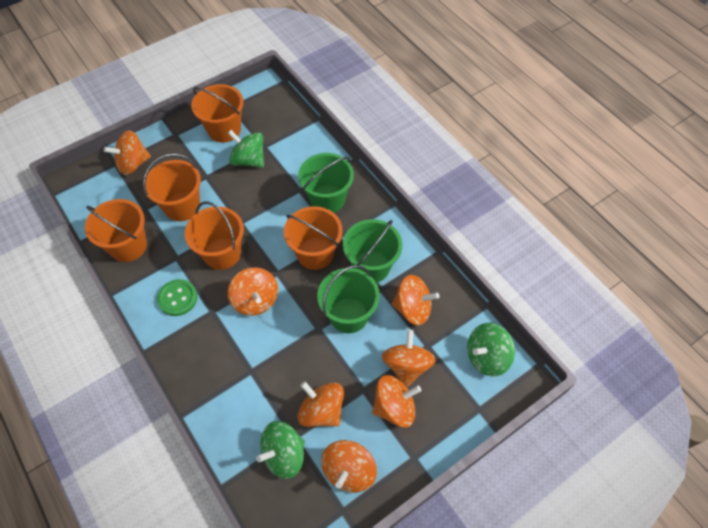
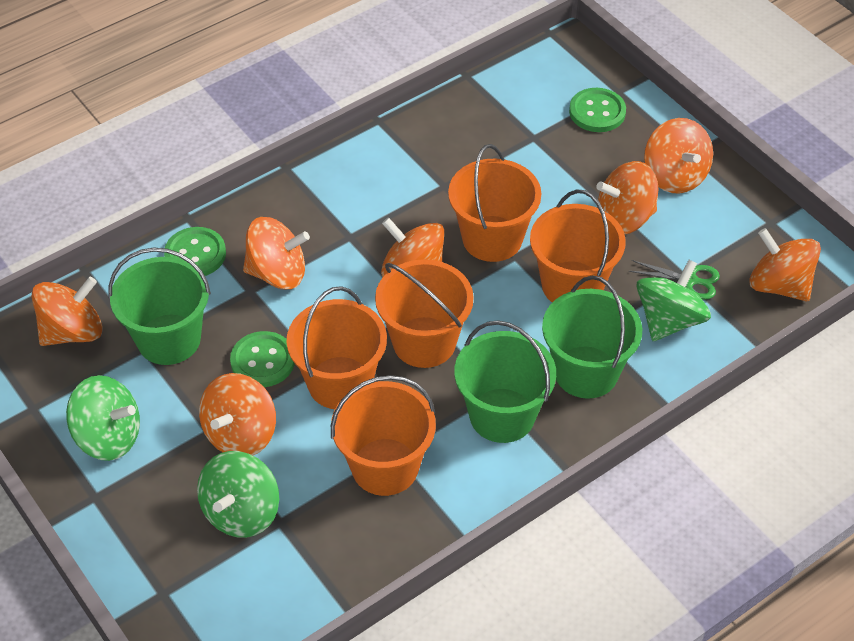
green button: [157,279,197,316] = 1 -> [164,227,226,276] [230,331,295,387] [569,88,626,132] = 3
green scissors: none = 0 -> [629,260,720,300] = 1

